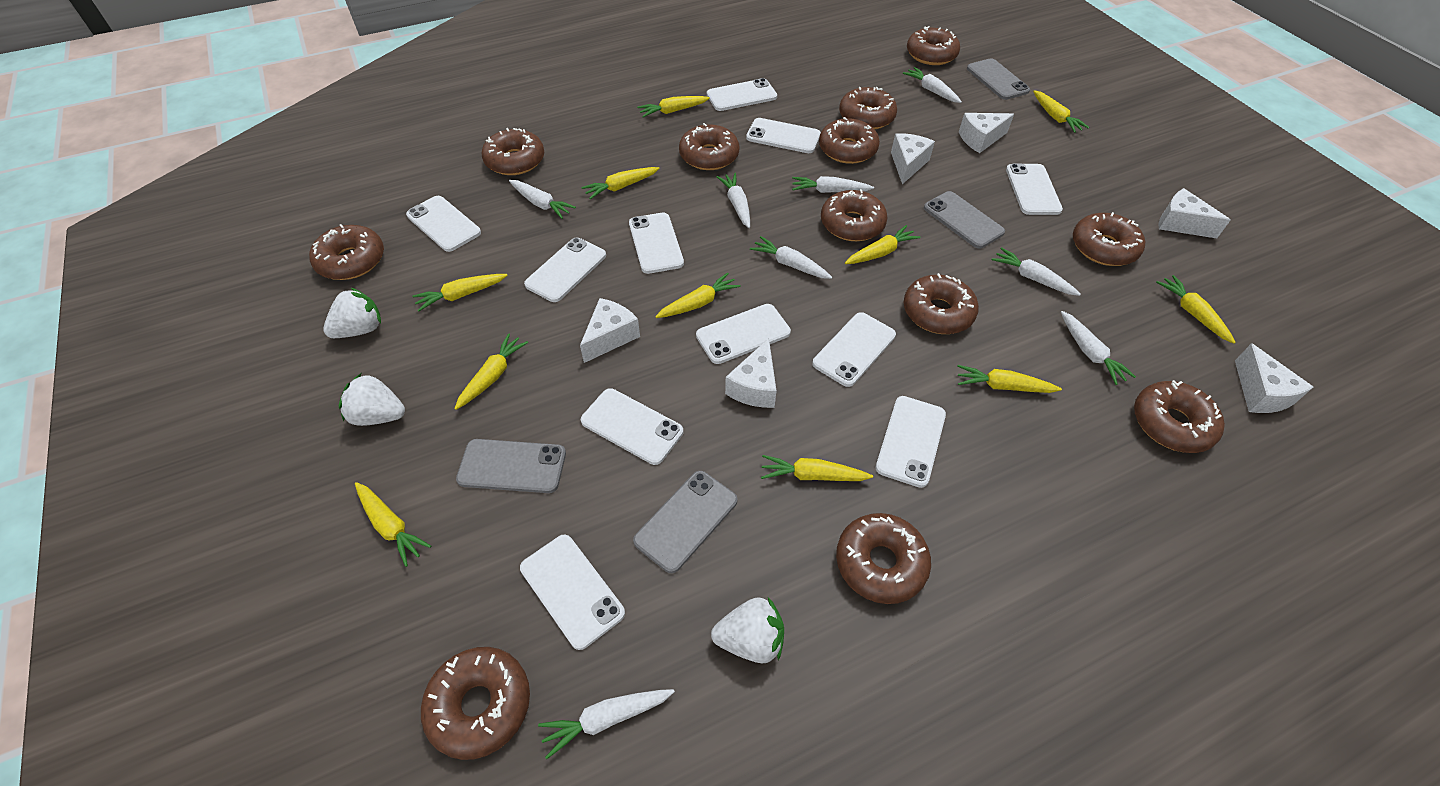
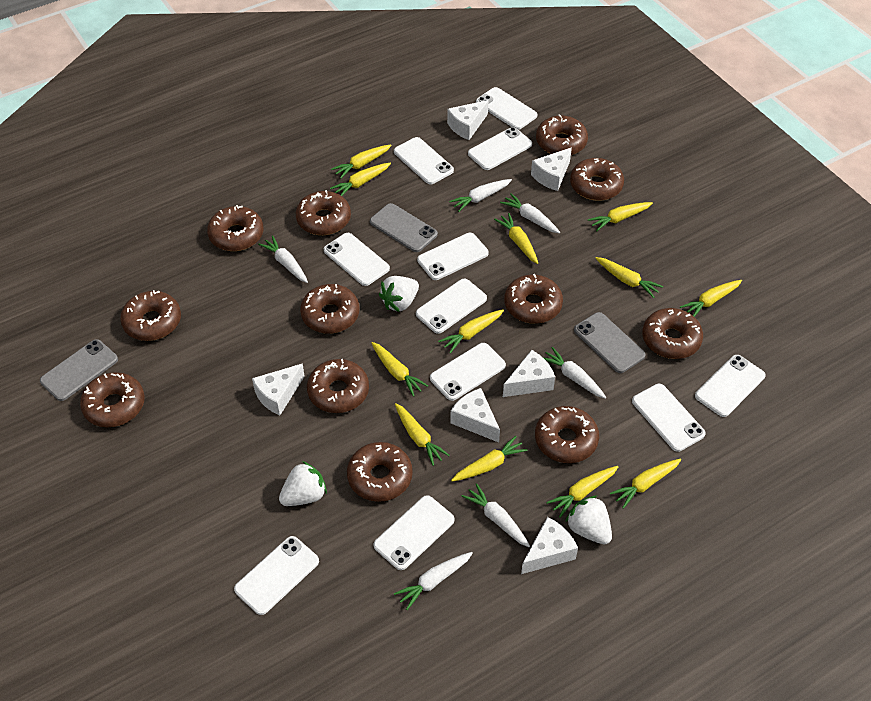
grey phone: [456,439,566,493] [633,471,738,573] [924,191,1005,249] [967,58,1030,100] = 4 -> [40,339,118,401] [370,203,438,252] [574,312,646,373] = 3
white carrot: [509,180,576,219] [538,689,675,759] [717,173,750,228] [750,236,832,279] [792,176,874,193] [903,67,962,103] [992,247,1081,296] [1061,311,1136,385] = 8 -> [258,235,308,283] [394,552,473,610] [449,179,512,212] [462,483,530,547] [500,193,560,234] [544,347,606,399] = 6
yellow carrot: [355,482,431,567] [412,274,508,312] [454,333,528,410] [582,167,660,199] [637,96,710,117] [655,273,741,318] [761,455,873,481] [845,225,920,264] [957,365,1062,393] [1033,90,1089,133] [1156,275,1236,344] = 11 -> [330,163,391,196] [331,145,391,179] [371,342,428,397] [395,403,450,466] [438,309,504,353] [451,436,528,482] [494,213,538,264] [546,466,618,518] [588,202,653,231] [595,257,663,298] [610,459,681,509] [680,280,742,317] = 12

